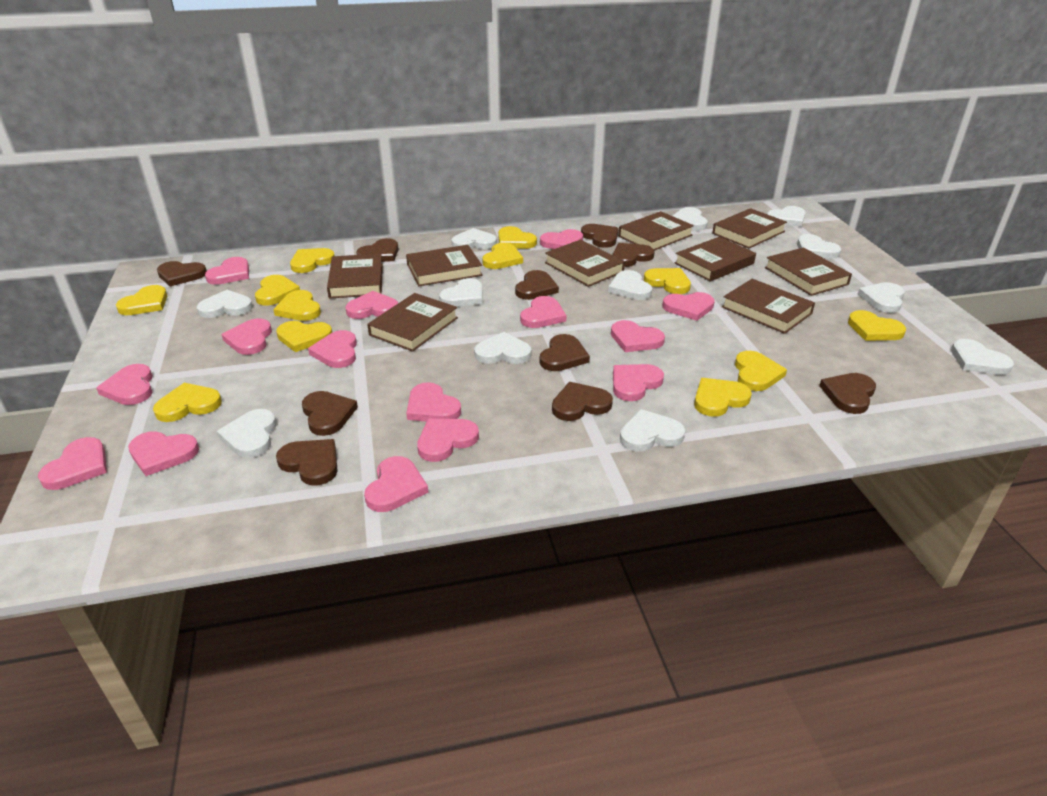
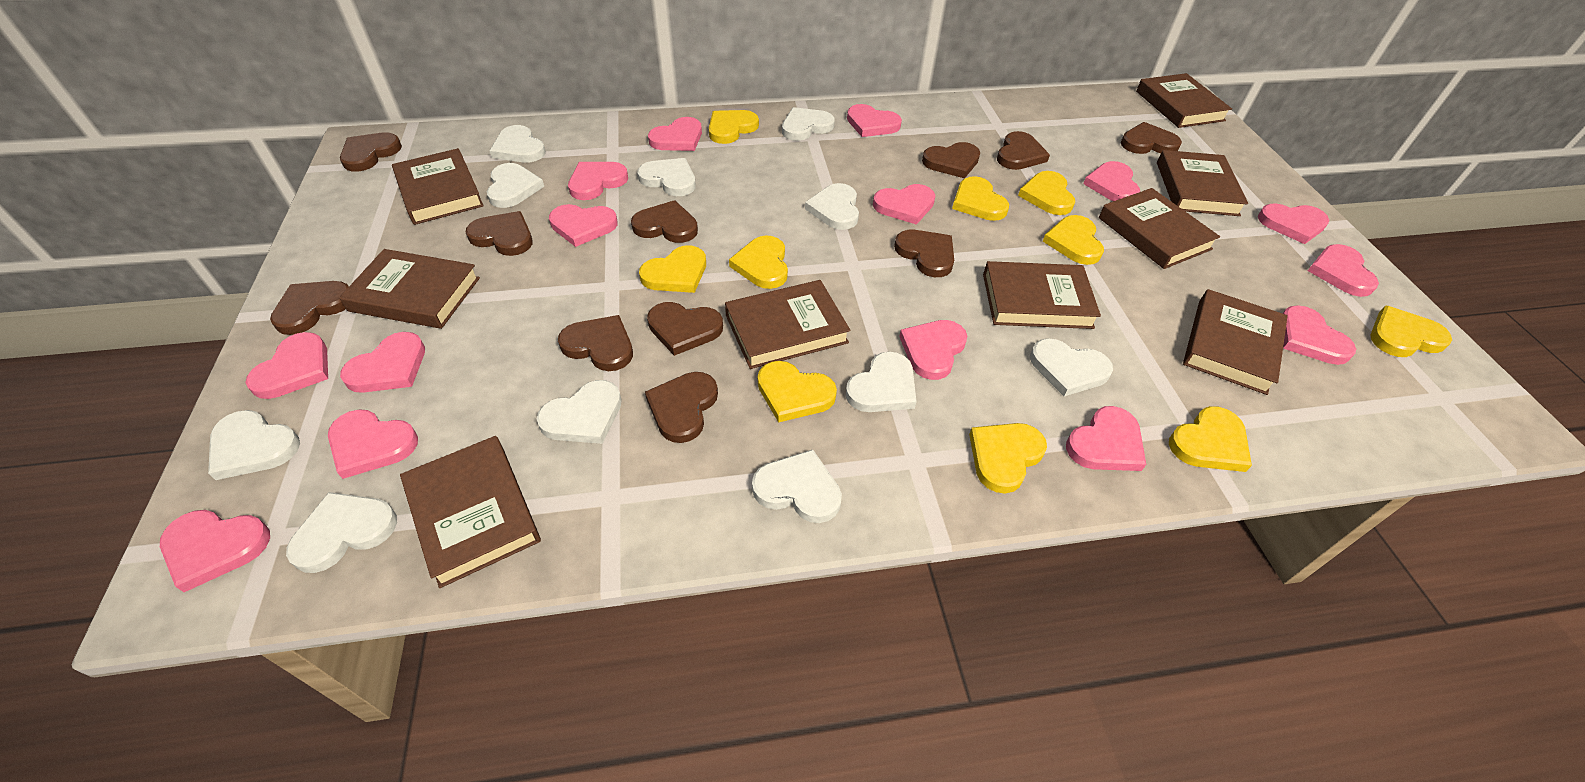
brown heart: [157,261,207,287] [276,439,338,485] [302,391,358,436] [356,238,399,262] [515,270,559,300] [540,334,590,371] [552,382,613,421] [581,224,619,248] [612,243,655,267] [819,373,876,414] = 10 -> [270,281,349,335] [340,132,402,172] [466,211,533,256] [558,315,633,371] [631,200,698,243] [645,372,718,443] [647,302,723,356] [894,230,954,277] [922,142,980,178] [997,131,1050,170] [1121,122,1182,154] = 11
white heart: [197,290,253,318] [217,409,277,458] [439,278,482,307] [452,228,497,249] [474,332,532,364] [608,270,652,300] [620,409,685,451] [673,207,708,230] [767,206,806,227] [797,234,841,258] [858,282,905,313] [951,339,1014,375] = 12 -> [208,410,300,480] [286,492,397,573] [487,163,544,208] [490,125,546,163] [537,380,622,444] [637,158,696,196] [752,450,842,523] [782,107,835,141] [805,183,859,230] [846,352,917,412] [1030,338,1113,396] = 11
yellow heart: [116,285,167,315] [153,383,222,422] [255,275,300,306] [273,290,321,321] [276,321,332,352] [290,248,335,273] [482,243,523,269] [498,226,537,249] [644,268,691,294] [694,378,752,417] [735,351,787,391] [848,310,906,341] = 12 -> [639,245,706,293] [709,110,759,144] [729,235,788,289] [758,361,837,423] [952,176,1009,221] [969,423,1047,493] [1018,171,1075,215] [1043,215,1104,265] [1169,406,1252,472] [1370,306,1452,357] = 10

